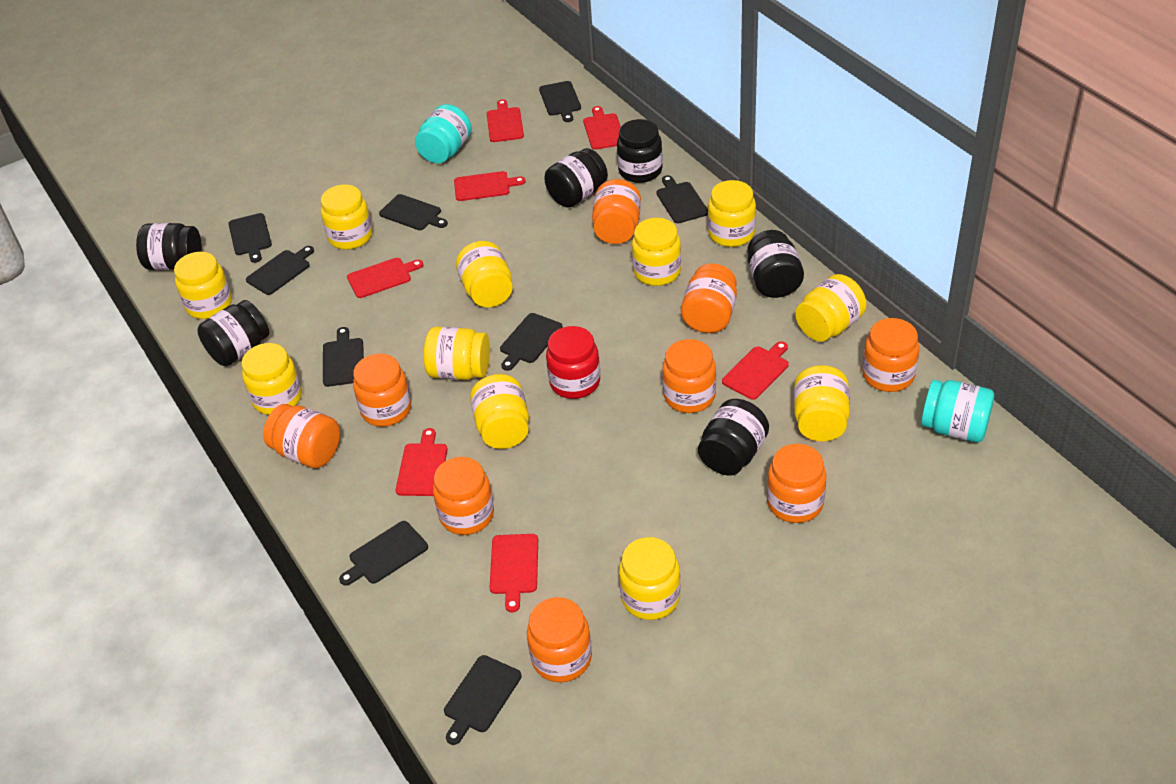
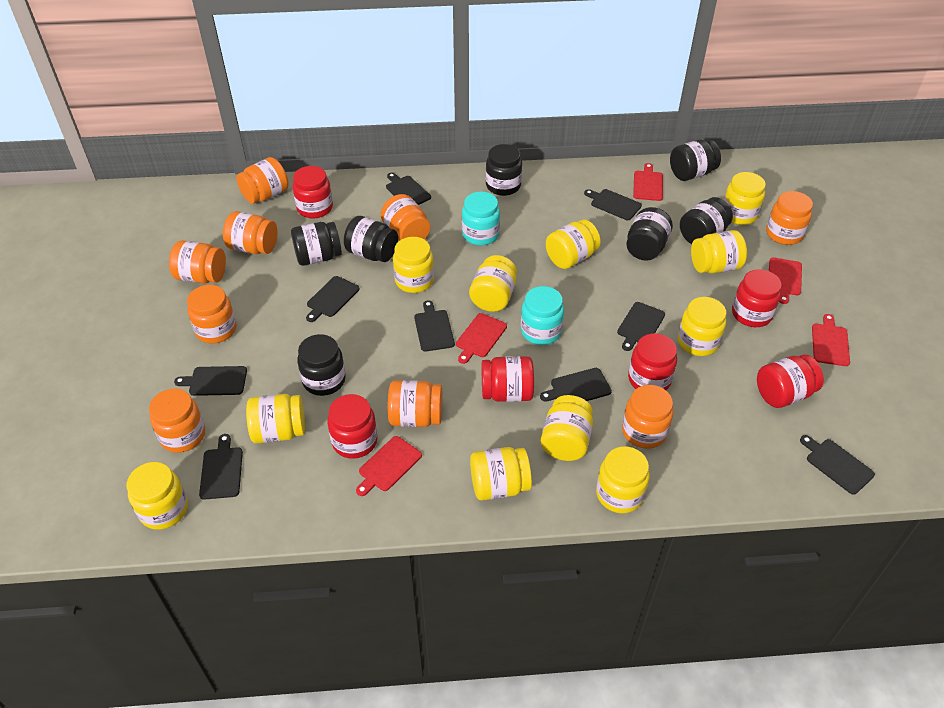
black jar: [136,223,202,270] [197,300,269,366] [544,148,608,208] [617,119,663,183] [698,399,769,476] [747,230,804,298] = 6 -> [291,222,342,266] [297,334,346,396] [344,216,398,262] [486,144,522,196] [626,207,673,261] [670,139,721,181] [680,197,733,244] = 7
red cutting board: [347,258,423,298] [396,428,448,496] [454,171,526,201] [487,99,524,142] [490,534,538,612] [583,106,621,150] [722,341,789,400] = 7 -> [356,436,422,496] [456,313,507,364] [633,163,663,201] [769,257,802,304] [812,314,850,366] = 5
red jar: [546,326,600,399] = 1 -> [293,166,333,219] [327,394,378,459] [482,356,534,402] [628,333,677,390] [732,269,782,327] [757,354,824,408] = 6

